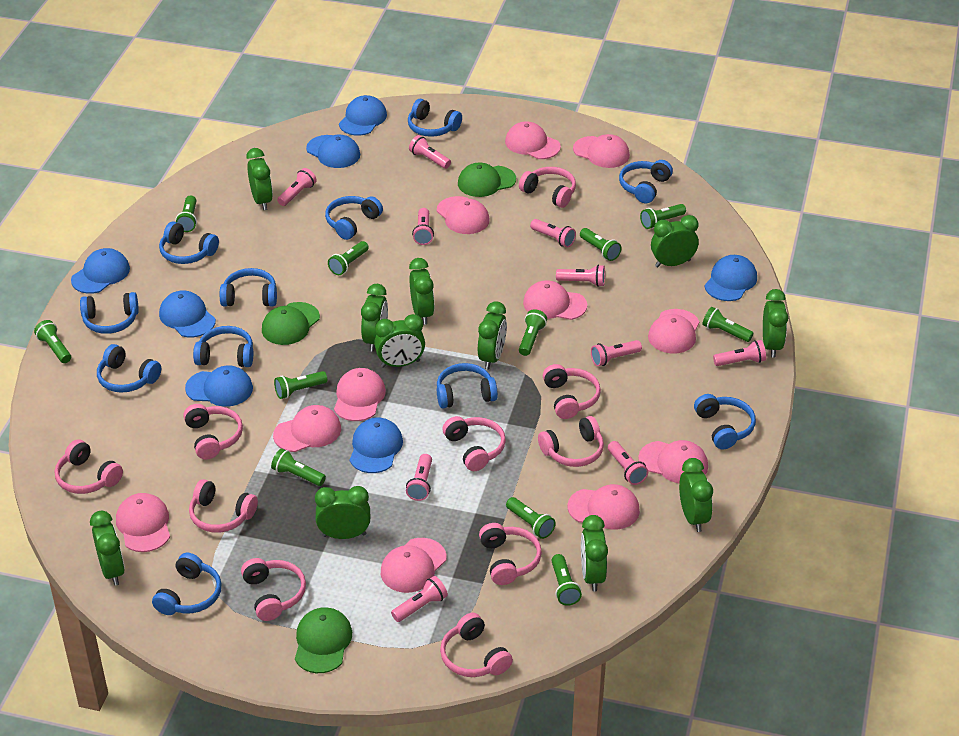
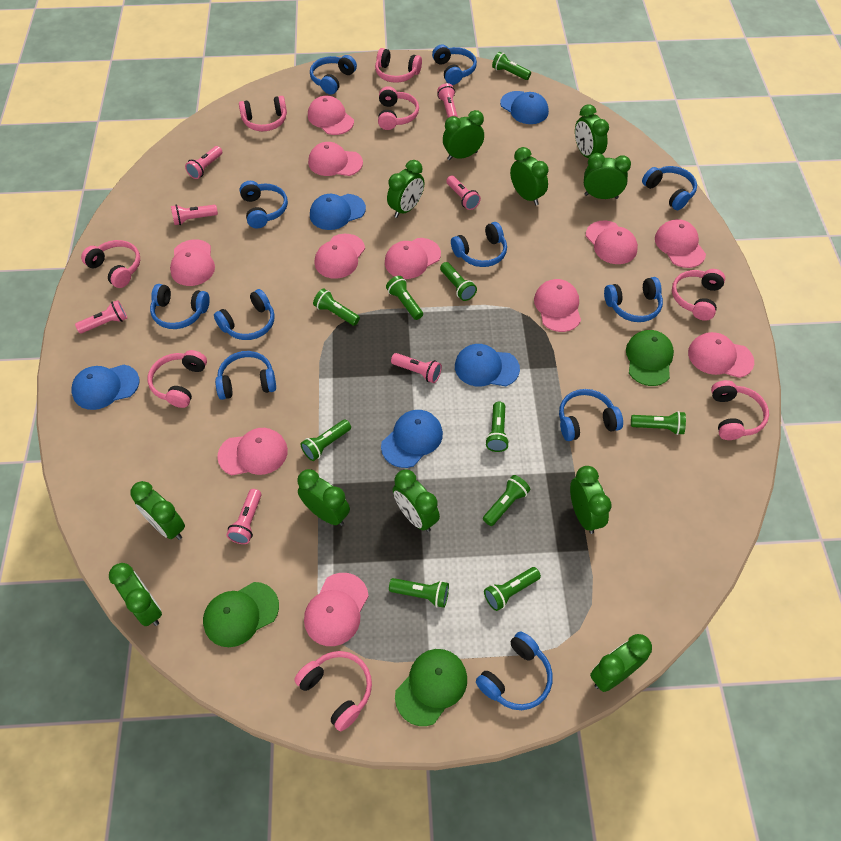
blue cap: [71,248,130,294] [159,290,216,337] [185,365,253,407] [306,135,360,168] [339,95,387,136] [350,417,403,473] [704,255,757,301] = 7 -> [71,365,139,410] [310,194,366,230] [381,410,443,468] [455,344,520,387] [500,91,549,124] = 5
green flashlight: [34,320,71,363] [176,195,197,232] [271,449,326,486] [274,371,327,399] [328,241,369,275] [506,497,556,539] [519,309,547,356] [551,554,582,606] [580,228,621,261] [640,204,686,229] [702,307,753,342] = 11 -> [300,419,351,461] [313,288,360,326] [386,276,423,320] [389,578,449,608] [440,262,477,301] [483,475,530,526] [484,567,541,611] [485,402,509,452] [492,52,531,80] [631,411,686,435] = 10
pink flashlight: [277,168,317,206] [391,576,448,622] [406,454,432,501] [409,135,451,169] [412,208,434,245] [530,219,576,248] [556,265,605,287] [591,340,642,366] [608,441,648,485] [713,340,766,366] = 10 -> [75,300,127,333] [171,205,218,225] [185,146,222,179] [226,489,262,544] [391,353,442,383] [437,83,458,118] [446,176,481,210] = 7
pink headphones: [55,439,123,494] [183,404,243,460] [189,479,258,532] [241,558,306,621] [440,613,513,677] [442,416,506,471] [479,523,542,585] [519,167,576,208] [538,416,604,467] [543,364,601,419] = 10 -> [81,240,140,288] [148,350,207,408] [239,96,287,131] [294,651,372,732] [375,48,422,83] [378,86,419,130] [672,269,725,321] [711,380,769,440] = 8

